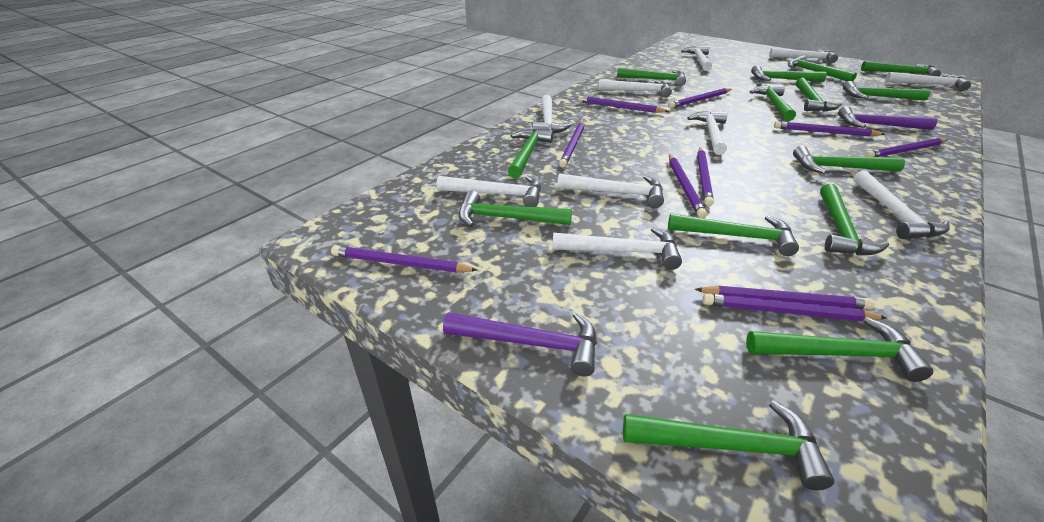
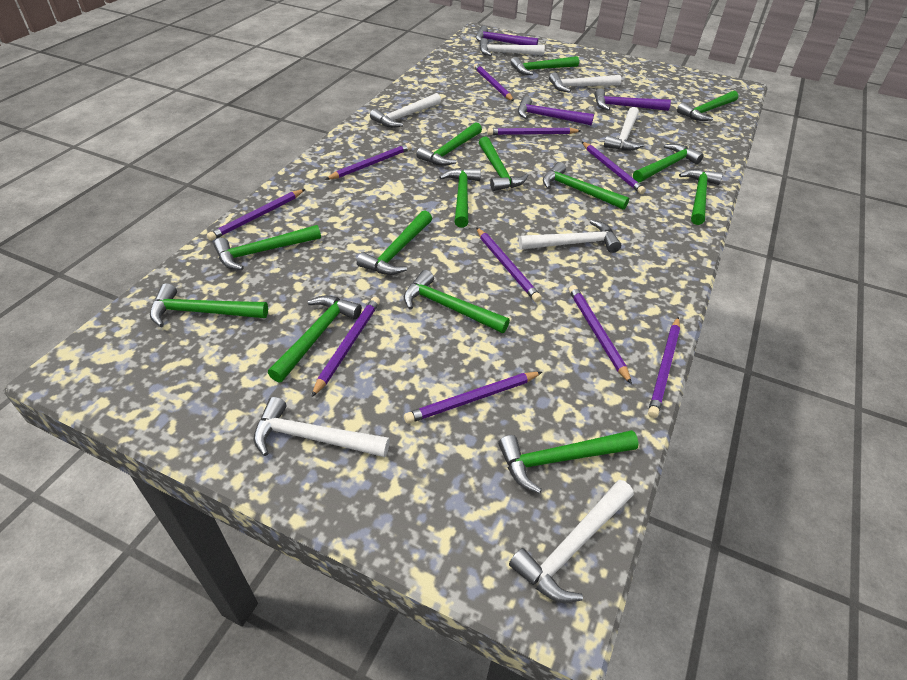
purple hammer: [443,312,597,377] [838,106,937,130] = 2 -> [476,26,538,45] [518,96,594,125] [594,89,671,111] = 3
white hammer: [437,175,541,207] [532,95,571,134] [552,227,682,270] [557,174,664,208] [598,79,672,97] [681,46,712,71] [687,111,727,155] [769,48,838,63] [853,171,950,239] [885,72,971,91] = 10 -> [254,397,390,457] [370,93,441,128] [479,38,545,56] [509,480,634,603] [519,220,621,253] [549,72,621,92] [604,107,644,151] = 7

